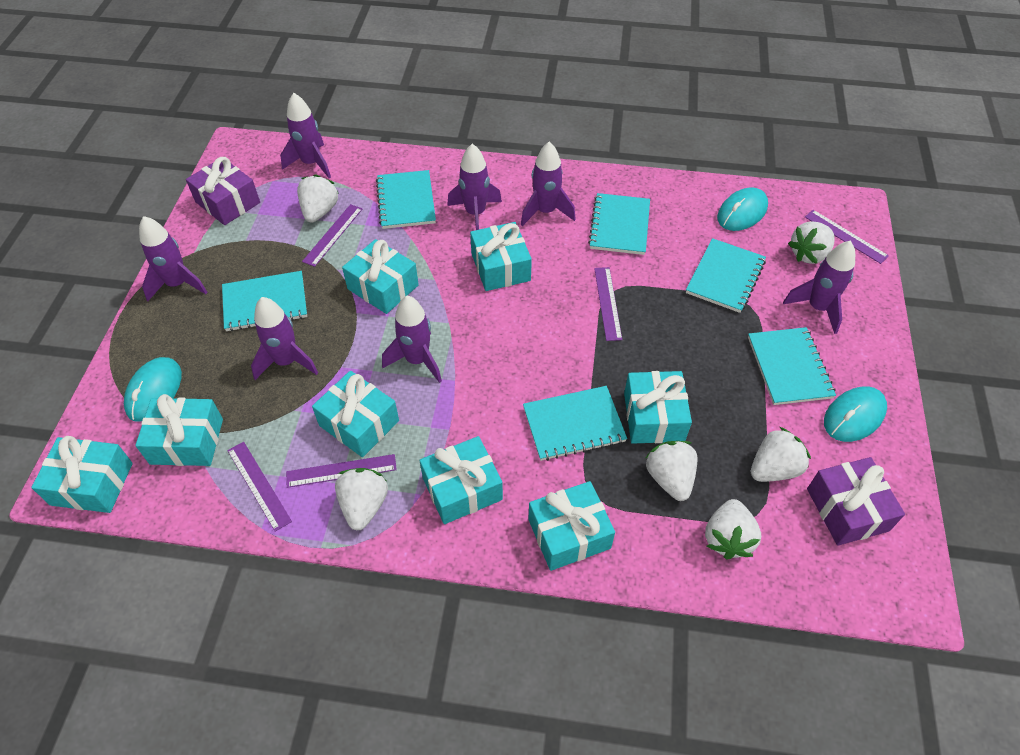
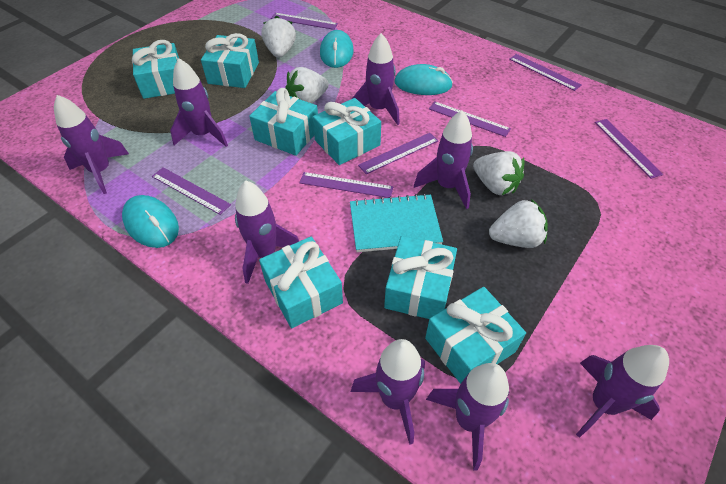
purple gift: [186,157,260,225] [807,457,905,545] = 2 -> none = 0
purple rocket: [139,216,208,301] [251,297,318,380] [280,93,331,178] [382,295,442,383] [447,144,502,230] [521,142,576,226] [783,241,855,334] = 7 -> [54,95,129,194] [170,58,228,147] [235,181,299,284] [351,339,425,445] [352,33,400,125] [414,110,473,209] [426,363,509,470] [576,345,669,438] = 8
purple ruler: [227,442,292,532] [286,454,397,488] [302,204,362,267] [594,267,622,341] [805,210,889,264] = 5 -> [152,167,231,215] [271,13,338,30] [299,172,393,198] [358,133,438,174] [429,102,511,137] [509,54,581,91] [595,119,663,179] = 7
turquoise gift: [31,436,133,513] [135,394,223,466] [312,371,399,457] [342,239,419,314] [419,436,503,524] [470,222,532,291] [528,481,615,571] [624,371,692,444] = 8 -> [132,40,179,99] [201,33,259,88] [249,88,318,156] [259,236,343,328] [313,98,381,165] [384,236,457,319] [425,287,526,384] = 7
turquoise notebook: [222,271,307,331] [376,170,436,229] [523,386,627,461] [588,193,650,255] [686,238,766,313] [748,327,836,405] = 6 -> [350,194,443,252] = 1
white strawberry: [297,174,339,223] [335,468,388,530] [646,441,698,501] [705,499,761,560] [751,427,811,482] [788,221,835,264] = 6 -> [262,16,296,58] [286,67,329,103] [473,151,525,195] [489,199,548,248] = 4

